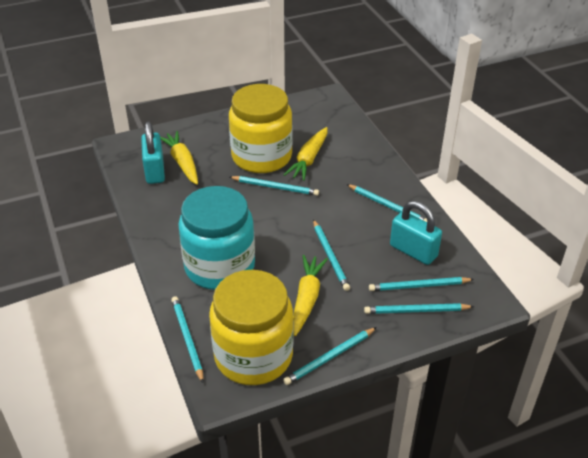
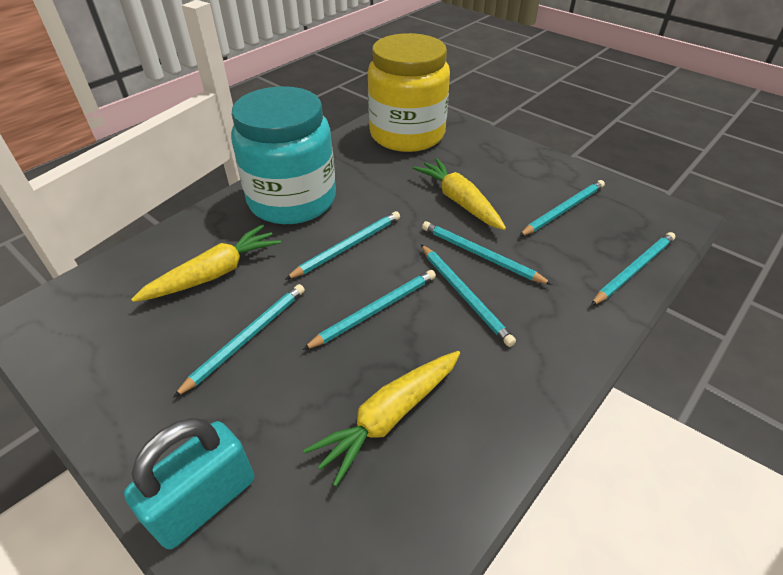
turquoise padlock: [141,122,165,184] [390,201,442,265] = 2 -> [124,418,255,549] = 1
yellow jar: [209,270,293,385] [229,84,293,173] = 2 -> [368,33,450,152] = 1

